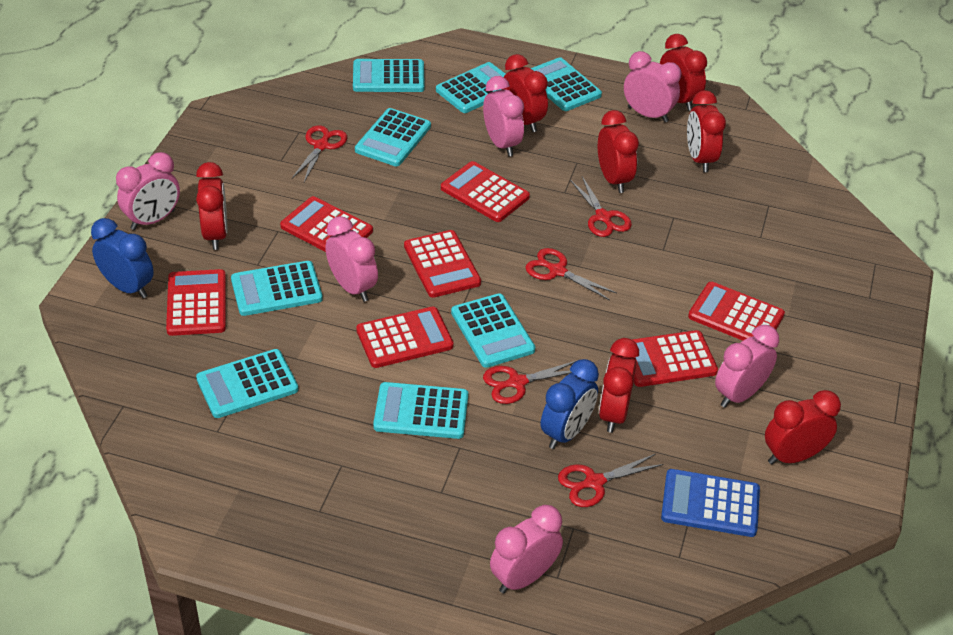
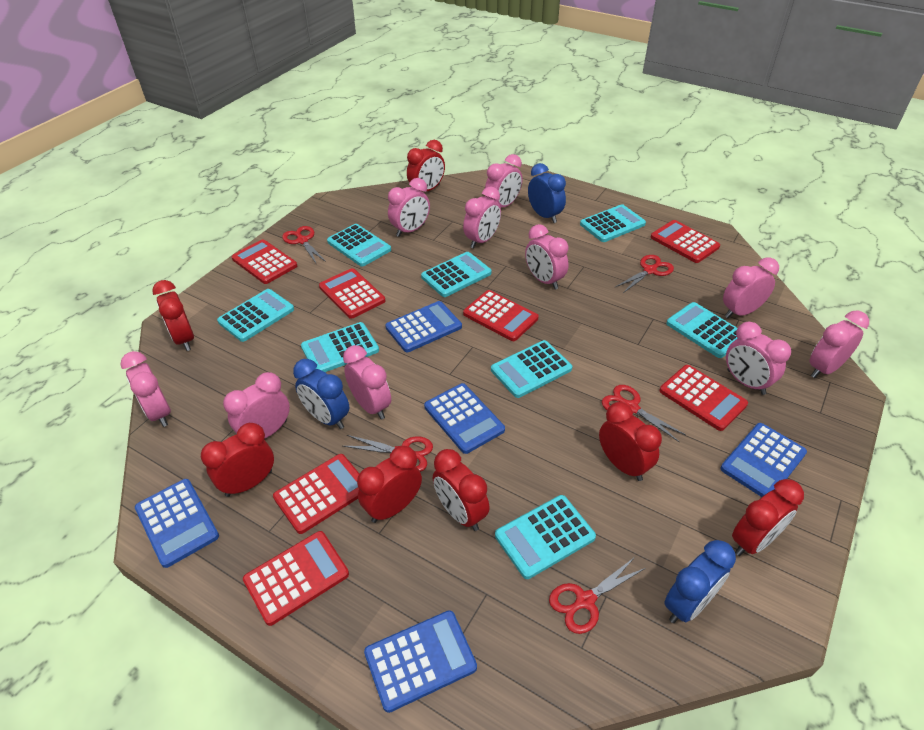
blue calculator: [661,469,760,537] = 1 -> [135,479,219,568] [364,610,477,713] [385,301,462,352] [424,383,505,454] [720,423,807,497] = 5
blue clock: [91,218,154,298] [541,359,599,449] = 2 -> [293,359,349,429] [528,163,566,223] [664,540,736,623] = 3
pink clock: [116,152,180,230] [325,216,378,302] [483,76,524,156] [490,505,563,593] [624,51,681,122] [715,325,779,408] = 6 -> [121,351,171,427] [223,372,290,438] [343,345,391,419] [388,178,430,237] [463,187,501,248] [485,154,523,208] [525,224,569,289] [723,257,779,318] [726,322,791,395] [809,311,869,378] = 10

